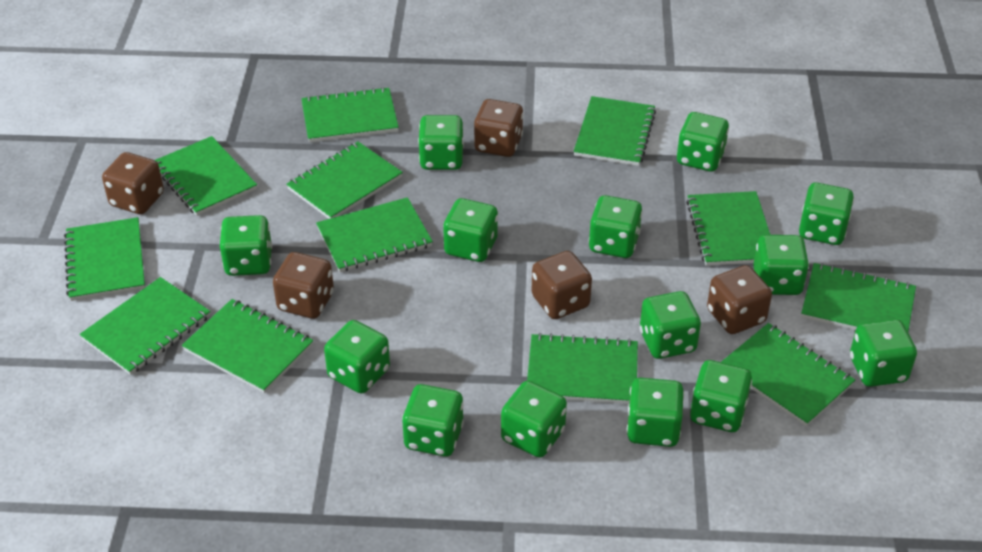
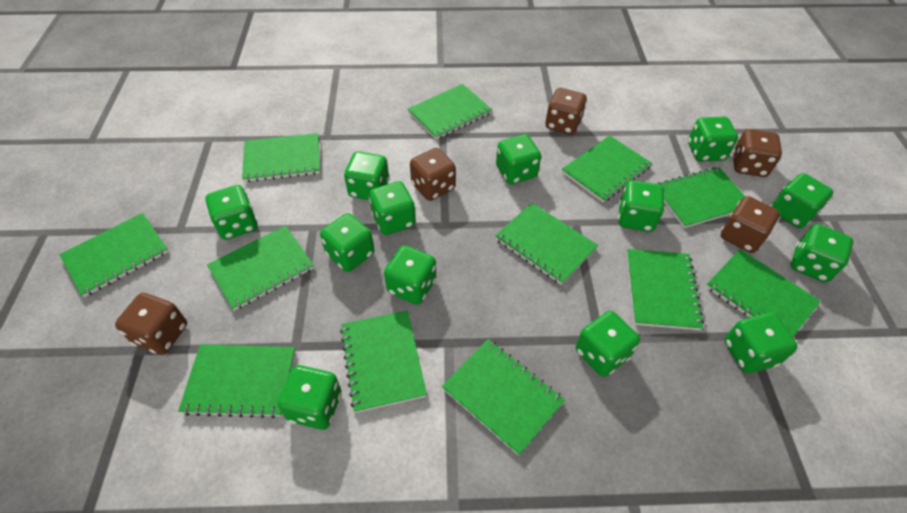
green dice: [220,215,272,276] [324,320,390,394] [402,384,464,456] [418,115,464,170] [443,198,498,262] [501,381,567,458] [589,195,642,258] [627,378,684,447] [640,291,701,359] [677,112,729,171] [690,360,752,432] [753,235,809,295] [799,183,854,245] [850,319,917,387] = 14 -> [205,185,257,240] [278,365,342,430] [320,213,374,272] [344,152,389,200] [369,181,416,235] [384,245,436,305] [496,134,541,185] [575,311,640,377] [618,180,664,232] [688,117,738,162] [724,313,797,373] [771,173,833,228] [791,224,853,282] = 13

